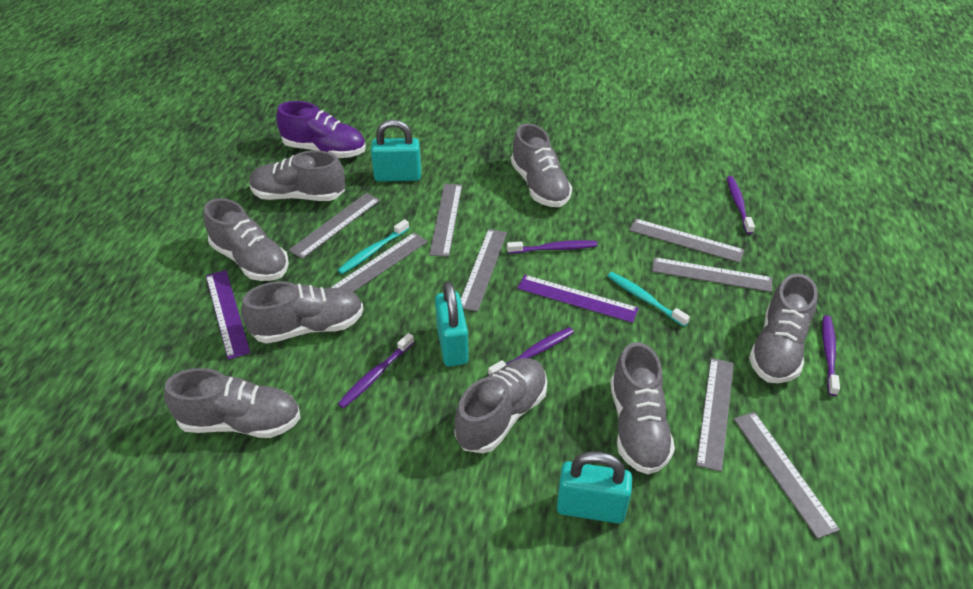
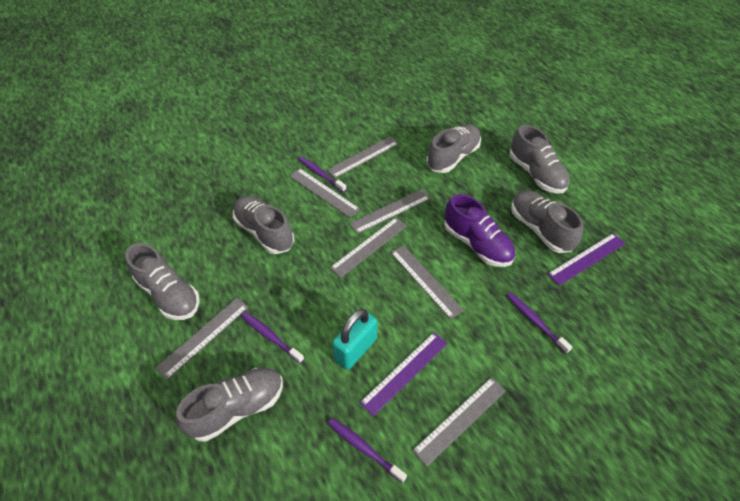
grey ruler: [289,193,380,259] [330,232,428,292] [429,184,462,257] [461,229,507,312] [629,218,744,263] [652,257,772,292] [696,358,734,472] [734,412,840,539] = 8 -> [156,298,249,380] [289,168,360,218] [327,136,399,178] [330,217,407,278] [349,189,431,234] [390,245,464,319] [412,377,506,466] = 7
grey shoe: [164,368,300,438] [204,198,289,281] [241,281,364,343] [249,150,345,201] [455,358,547,453] [511,123,572,207] [610,342,675,474] [749,273,818,383] = 8 -> [126,243,200,320] [176,368,283,442] [233,196,294,254] [427,124,481,173] [509,125,570,193] [511,190,583,253] = 6
purple toothbrush: [338,333,415,408] [488,327,574,375] [507,240,598,254] [727,176,755,234] [822,315,840,396] = 5 -> [241,312,304,363] [298,156,346,192] [328,418,407,483] [506,292,572,354] = 4
turquoise padlock: [371,119,421,182] [435,281,469,367] [557,451,632,523] = 3 -> [332,309,377,370] = 1
turquoise toothbrush: [338,219,409,274] [608,272,690,327] = 2 -> none = 0

